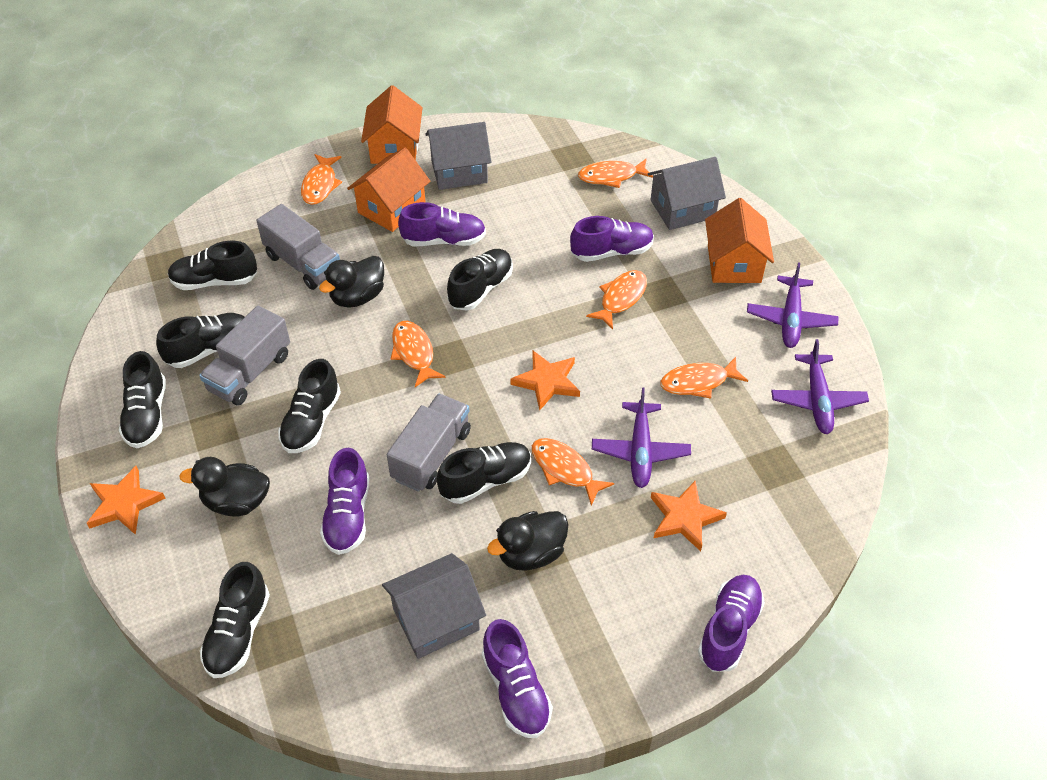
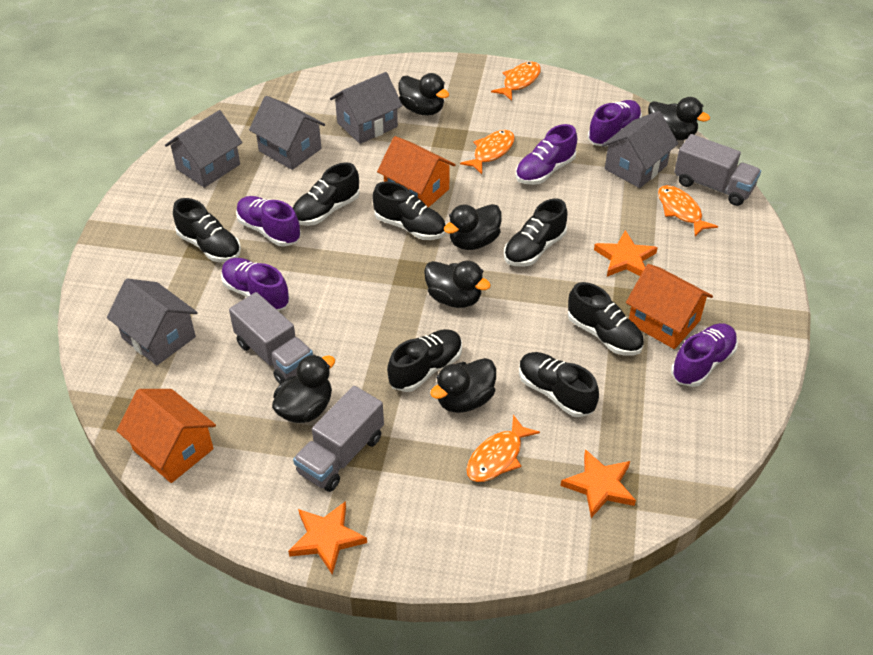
black duck: [179,457,270,517] [319,256,384,308] [487,511,569,571] = 3 -> [272,355,335,423] [399,73,449,116] [424,261,491,308] [430,358,496,413] [444,204,502,250] [648,97,710,140] = 6
grey house: [382,553,486,659] [425,122,491,190] [648,157,726,230] = 3 -> [107,279,198,366] [165,110,243,188] [249,96,325,170] [330,72,403,144] [602,111,679,188] = 5
orange fish: [301,154,342,205] [391,321,446,387] [532,438,615,506] [578,158,653,188] [586,270,647,329] [660,357,748,398] = 6 -> [460,130,515,174] [467,415,540,482] [491,62,541,101] [658,185,718,236] = 4
purple plane: [592,387,691,488] [747,263,839,348] [771,339,869,434] = 3 -> none = 0

